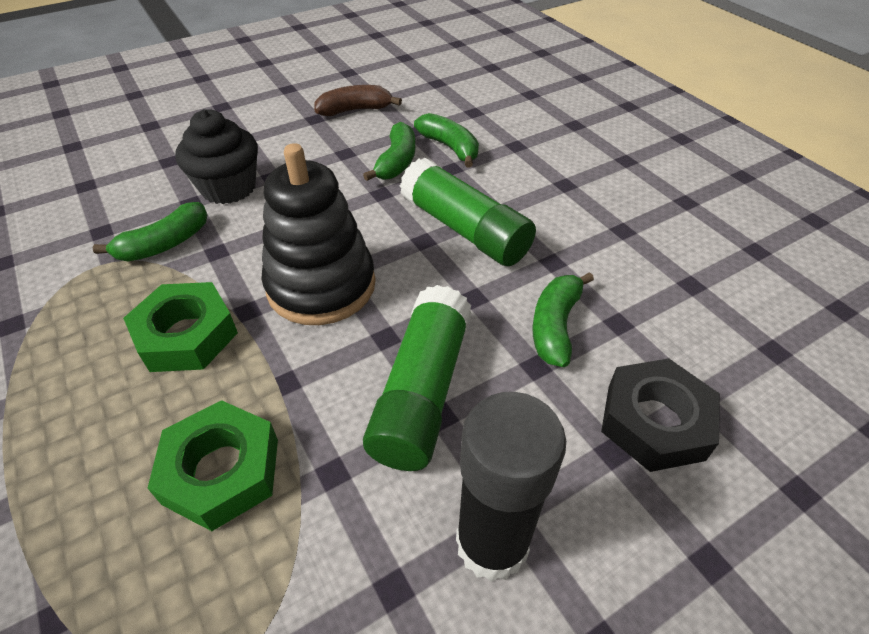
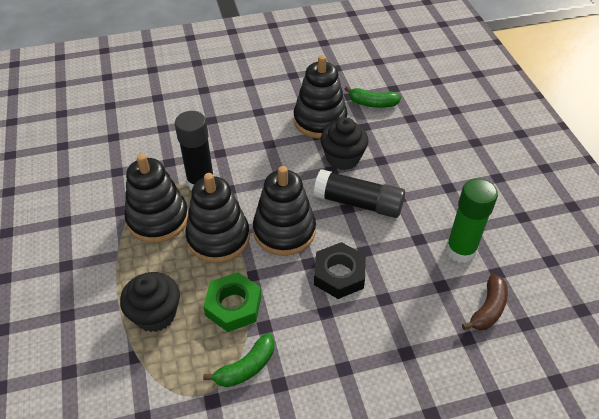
black cupcake: [175,109,258,204] = 1 -> [120,272,180,332] [321,117,368,170] = 2
black glue stick: [456,392,566,582] = 1 -> [175,111,214,190] [314,169,405,218] = 2
black stacking toy: [261,143,376,325] = 1 -> [125,154,188,243] [185,173,250,263] [253,166,316,256] [294,55,347,139] = 4
green banana: [92,202,207,261] [363,122,415,181] [414,113,479,167] [532,272,594,367] = 4 -> [203,333,274,387] [345,86,401,108] = 2
green glue stick: [363,285,471,471] [400,158,536,266] = 2 -> [446,178,498,263] = 1
green nut: [123,282,238,372] [147,400,278,531] = 2 -> [203,272,261,332] = 1

